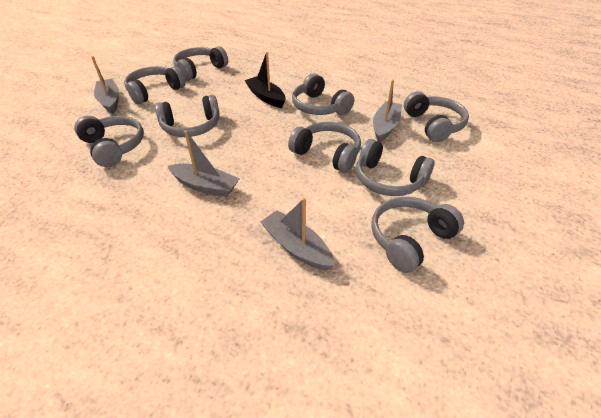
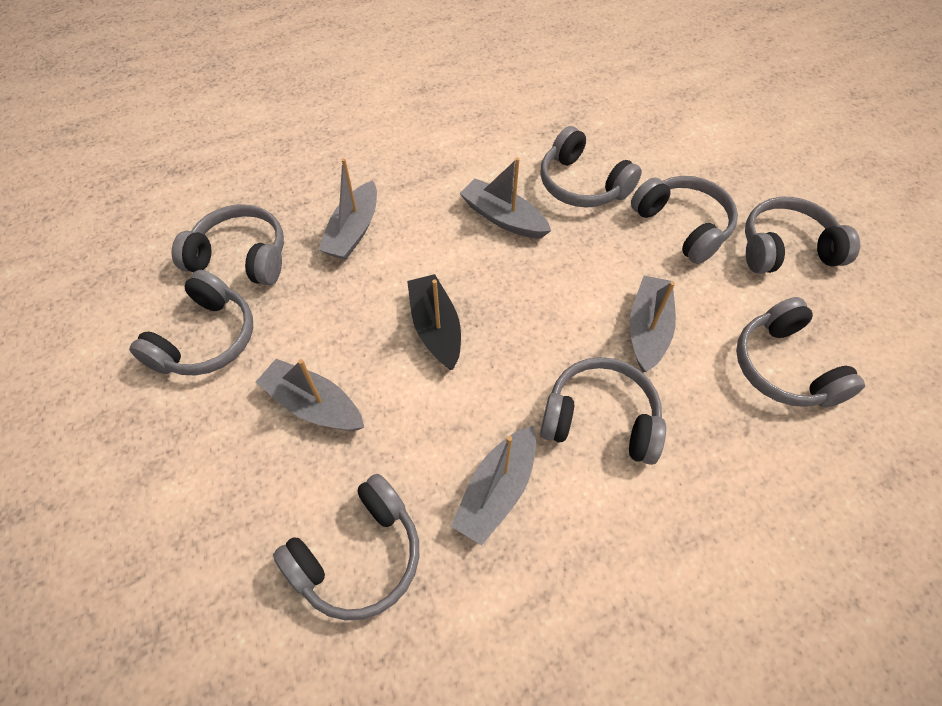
grey boat: [91,56,119,114] [168,130,240,197] [260,198,335,271] [373,80,402,142] = 4 -> [256,359,364,431] [318,158,377,260] [451,426,536,545] [460,158,551,239] [630,276,676,372] = 5
grey headphones: [74,116,144,167] [124,66,185,104] [155,95,220,137] [173,46,228,81] [288,122,361,173] [292,73,354,115] [356,139,434,196] [371,197,464,273] [404,92,469,142] = 9 -> [129,270,253,375] [171,204,284,285] [273,474,419,621] [540,126,642,207] [540,357,666,465] [631,176,738,264] [736,297,865,408] [745,197,860,274] = 8

